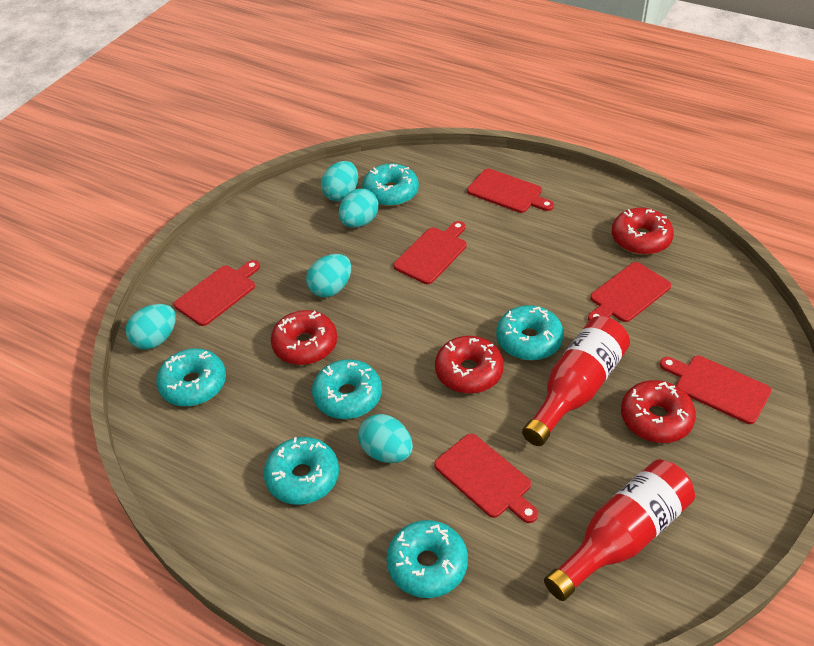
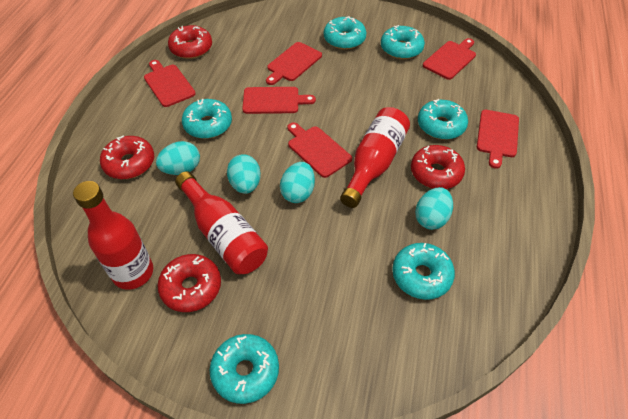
red bottle: [522,316,630,446] [544,460,695,601] = 2 -> [73,181,153,290] [175,171,268,274] [340,107,410,208] = 3
turquoise egg: [126,304,176,349] [306,254,351,298] [321,161,358,201] [339,189,379,228] [358,414,413,463] = 5 -> [156,141,200,175] [227,154,261,194] [280,162,315,203] [415,187,453,230] = 4

